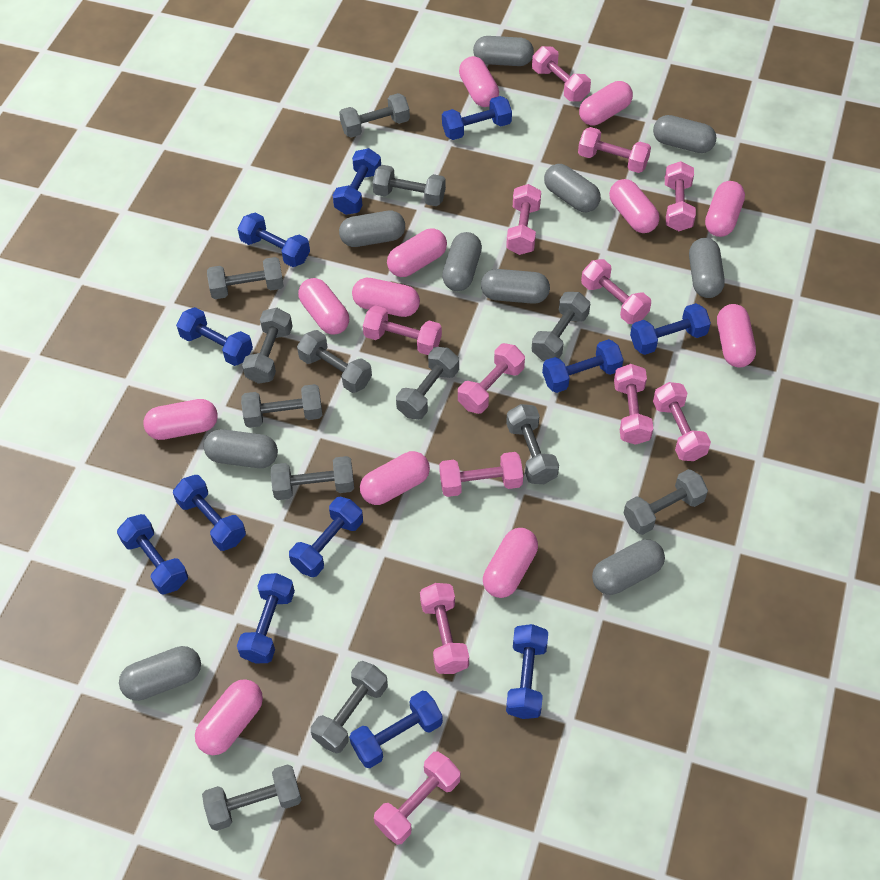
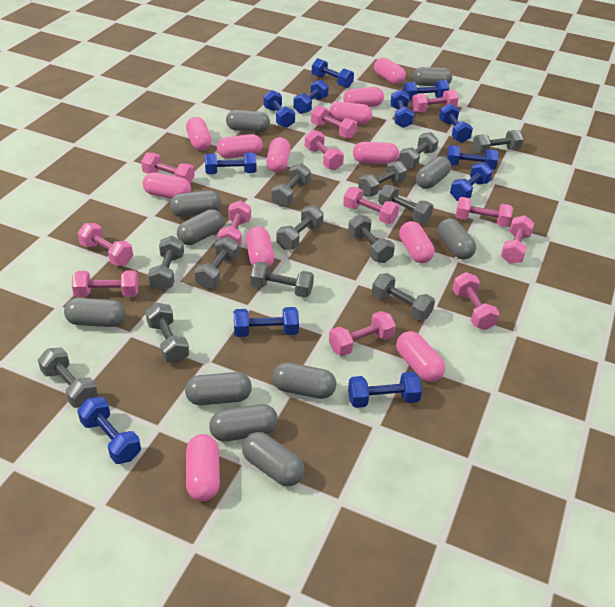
grey capsule: [119,646,201,701] [204,429,278,468] [339,211,405,247] [442,232,482,291] [473,36,534,66] [481,269,550,304] [544,164,601,213] [592,539,665,595] [653,115,717,153] [689,238,725,298] = 10 -> [64,298,126,327] [170,190,221,217] [177,209,224,245] [185,372,252,405] [209,404,278,442] [226,110,270,132] [242,432,304,486] [272,363,336,399] [413,67,452,86] [416,156,451,189] [438,218,476,259] = 11

